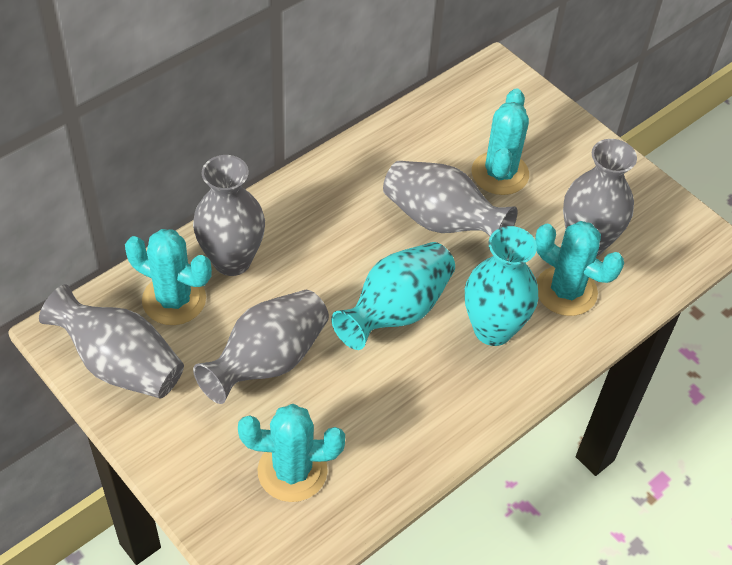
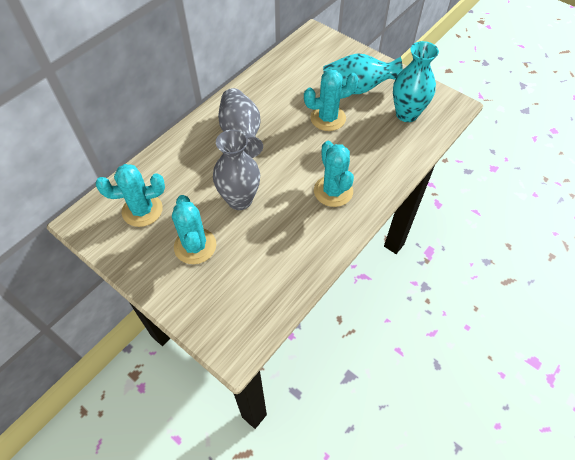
grey vase: [39,284,184,399] [193,155,265,276] [193,290,329,404] [383,161,518,236] [563,139,637,257] = 5 -> [213,130,260,210] [218,88,263,158] = 2

